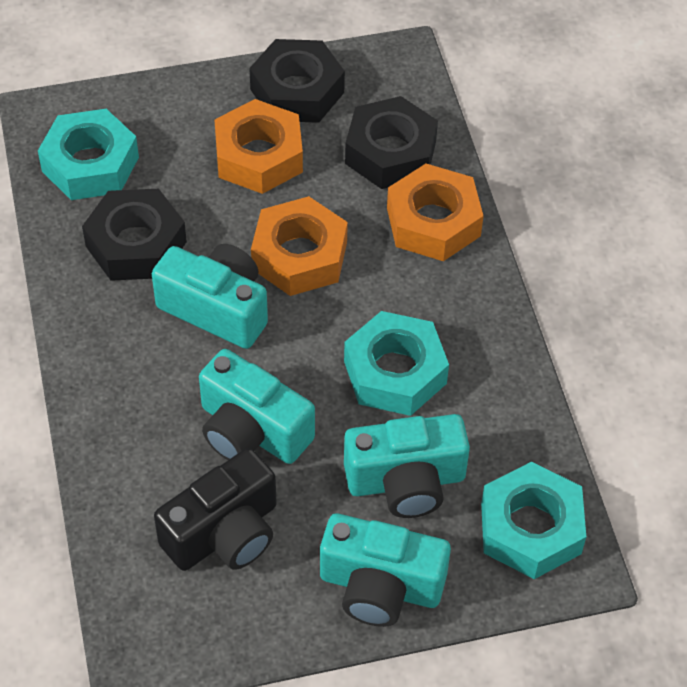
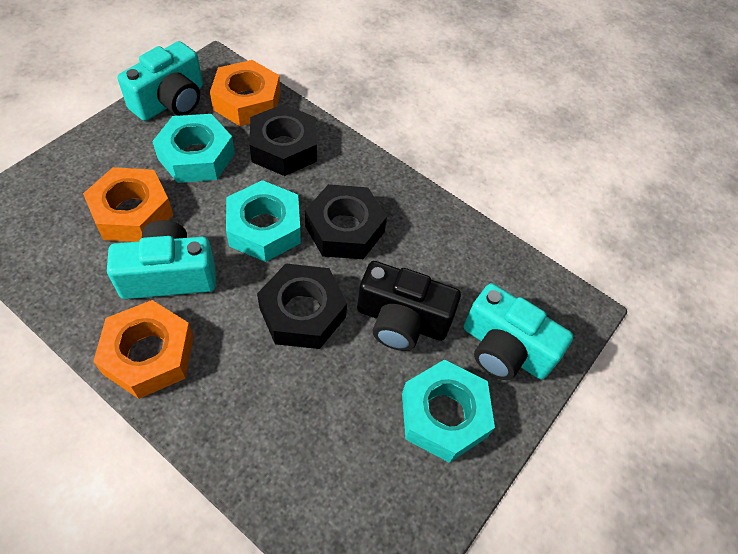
turquoise camera: [152,244,268,349] [199,349,315,464] [320,514,451,627] [344,414,470,518] = 4 -> [107,220,216,299] [118,41,203,121] [464,283,573,380] = 3

